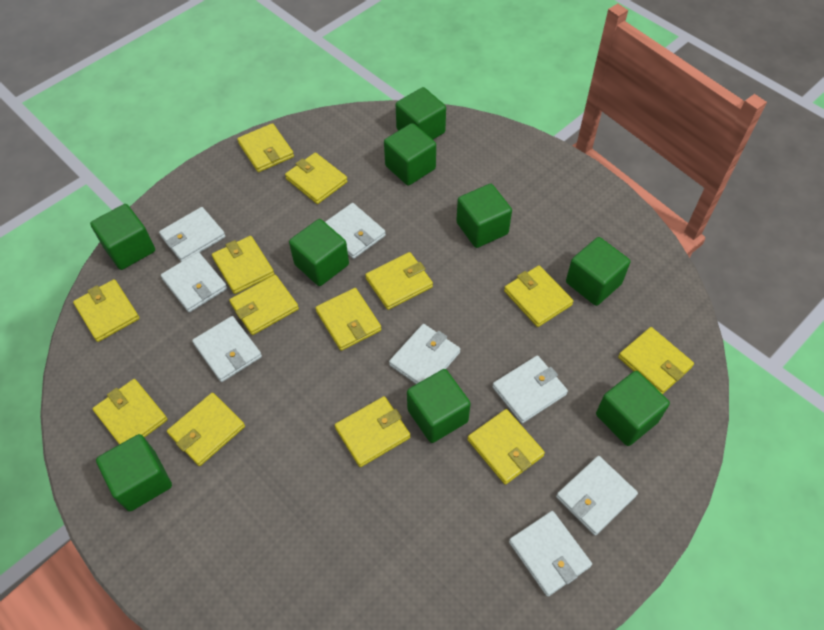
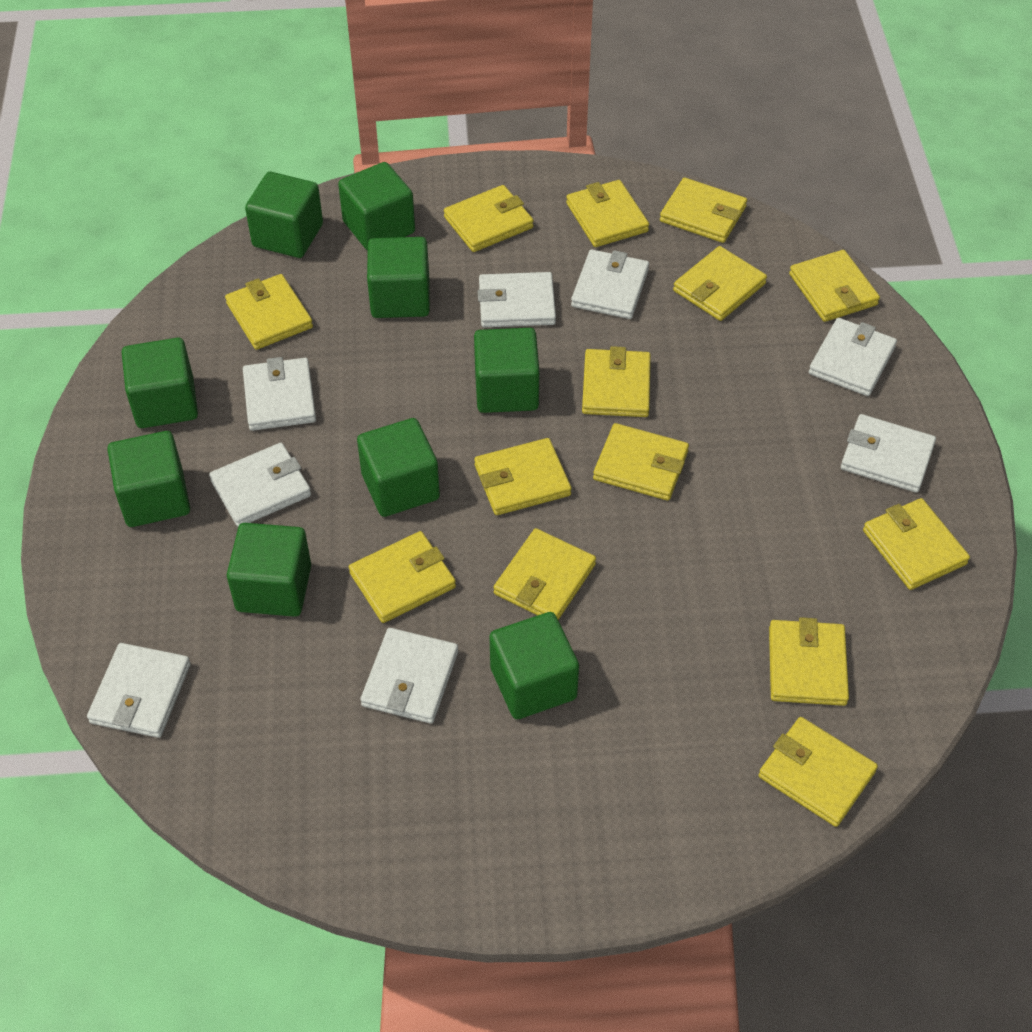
yellow wallet: [73,279,140,342] [93,379,168,445] [167,393,245,466] [212,236,274,294] [229,275,299,335] [237,123,294,172] [285,152,348,204] [316,288,382,351] [335,396,410,467] [365,252,433,310] [467,409,545,485] [504,265,573,327] [618,327,694,394] = 13 -> [225,274,313,350] [349,531,456,623] [444,185,534,252] [474,438,572,515] [493,528,596,620] [566,180,649,247] [582,346,651,417] [593,423,689,501] [660,177,747,243] [673,246,767,321] [759,717,878,827] [769,617,849,706] [789,250,880,322] [863,498,970,590] = 14

